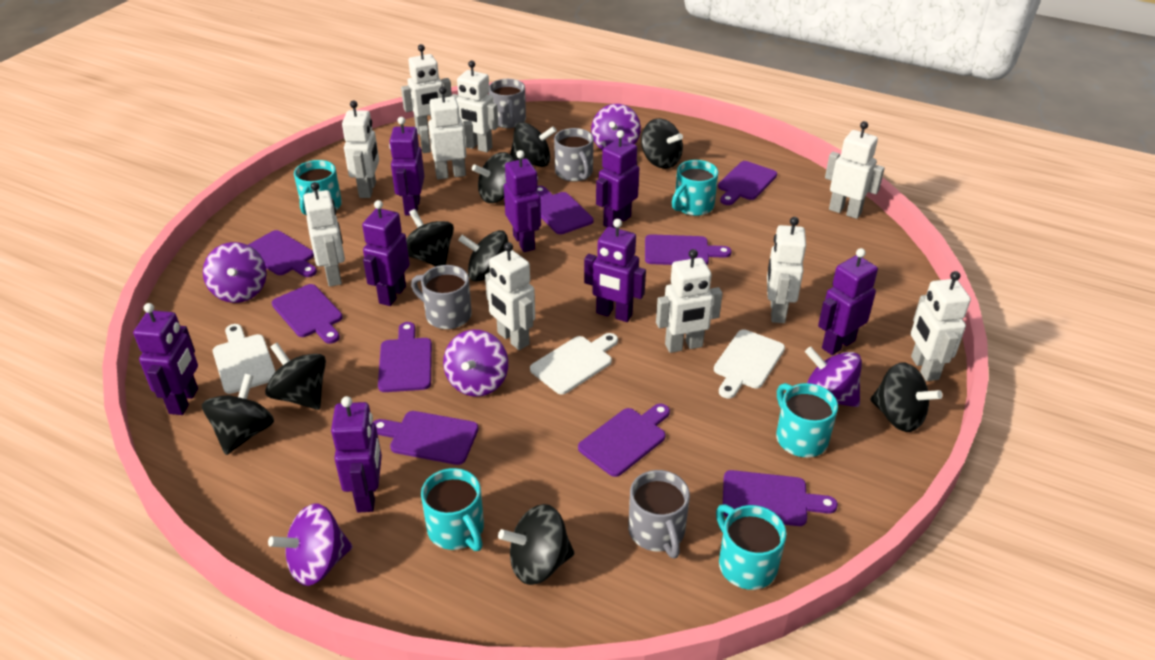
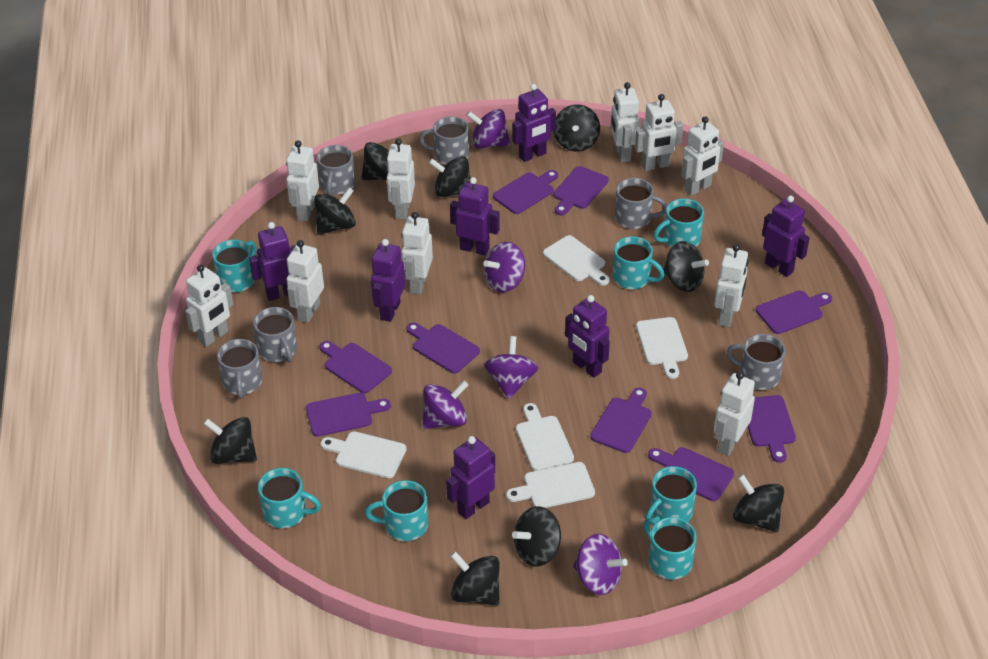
grey mug: [411,265,472,329] [489,79,526,128] [554,128,594,182] [628,470,690,559] = 4 -> [217,339,262,399] [253,307,297,363] [317,145,355,196] [419,116,469,165] [615,178,667,229] [726,334,785,390] = 6
purple robot: [133,303,198,415] [331,396,382,513] [362,200,410,306] [389,117,424,216] [504,150,541,252] [584,219,646,322] [596,130,639,228] [818,248,878,355] = 8 -> [249,222,296,301] [371,239,405,322] [446,436,495,519] [450,177,500,256] [512,84,556,162] [565,295,610,378] [762,196,810,277] = 7
turquoise mug: [294,160,342,215] [421,468,484,551] [672,160,718,216] [716,504,787,590] [776,383,838,457] = 5 -> [212,240,257,292] [258,468,321,528] [365,480,428,541] [613,236,665,289] [643,517,697,579] [645,466,697,522] [653,198,704,247] = 7
white cutting board: [213,324,276,394] [530,333,618,395] [714,329,785,398] = 3 -> [320,431,407,478] [506,462,595,508] [516,403,574,471] [543,235,610,286] [636,317,688,379] = 5

